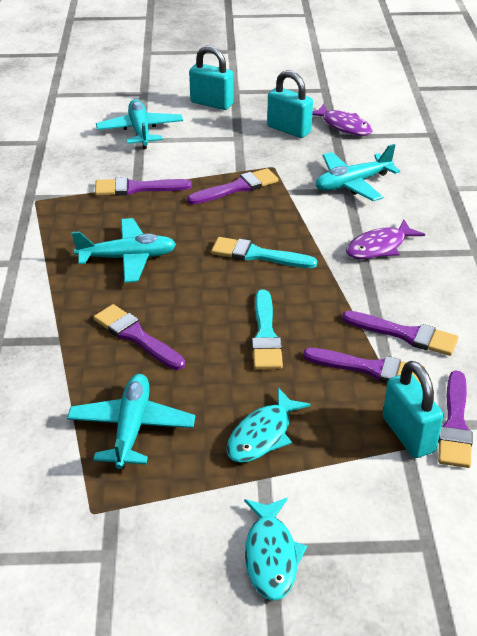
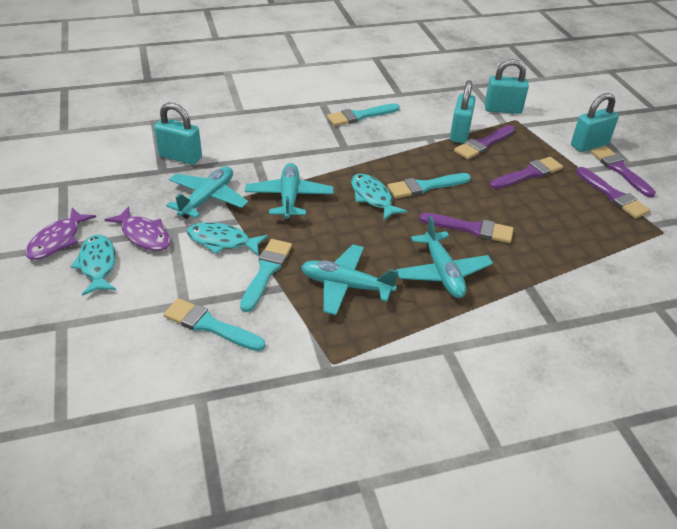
purple brush: [93,304,185,370] [95,177,192,196] [187,168,278,205] [303,348,425,384] [342,311,459,356] [438,371,473,468] = 6 -> [419,213,514,243] [454,125,515,159] [490,157,563,189] [576,167,651,219] [591,146,656,198] = 5
turquoise brush: [211,237,317,268] [252,289,283,369] = 2 -> [163,298,265,351] [240,239,292,312] [327,103,400,126] [388,173,471,198] = 4
turquoise fish: [226,388,311,463] [244,498,307,601] = 2 -> [70,235,116,296] [186,222,268,255] [351,174,408,221] = 3
turquoise padlock: [189,46,234,110] [267,70,313,138] [383,361,444,458] = 3 -> [154,103,202,165] [450,80,476,143] [485,59,529,114] [571,93,619,152] = 4

